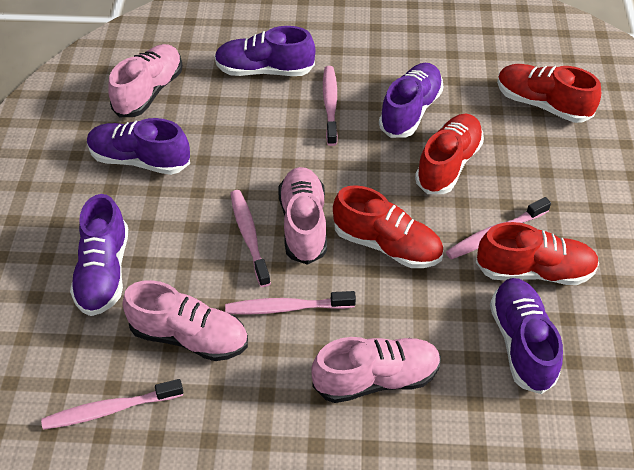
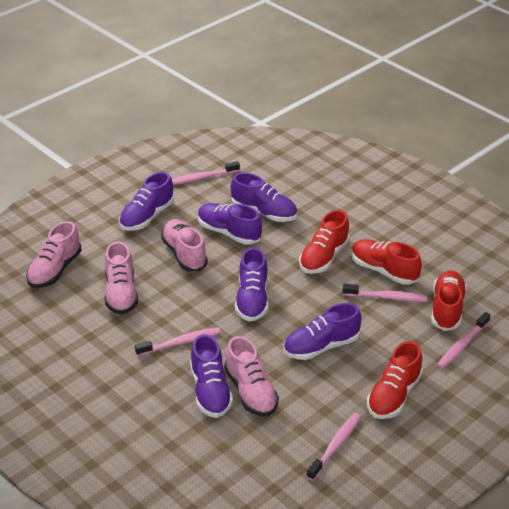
purple shoe: [70,194,128,316] [87,118,190,175] [215,26,315,76] [379,63,444,138] [490,278,563,394] = 5 -> [119,172,174,231] [190,334,233,418] [198,203,262,244] [231,173,297,222] [235,247,268,322] [283,303,362,360] = 6

